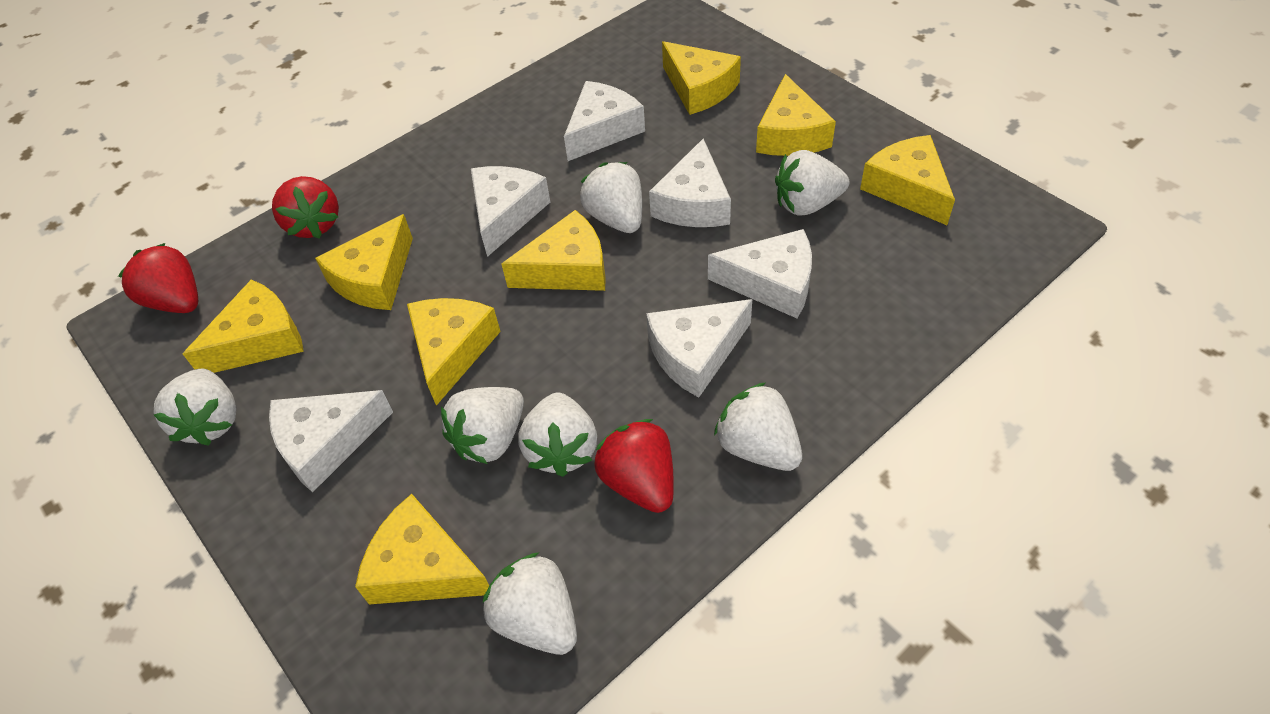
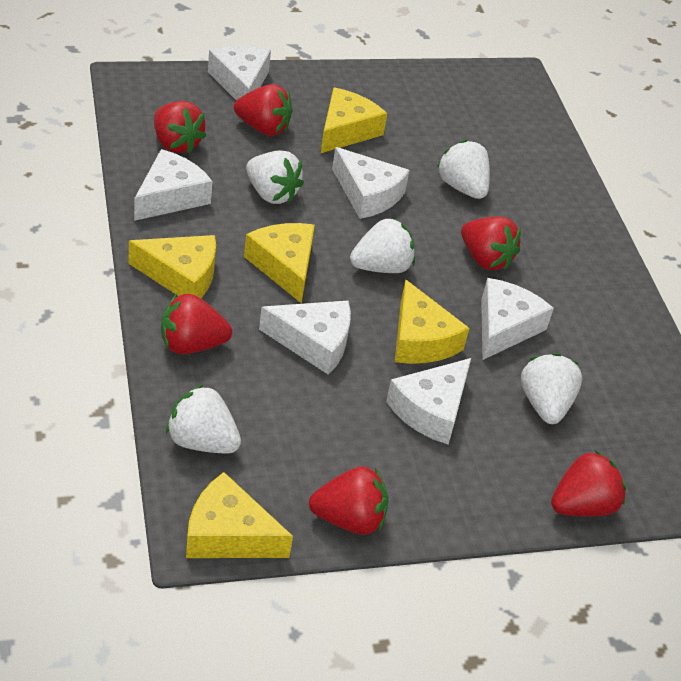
red strawberry: [118,243,198,313] [272,176,339,238] [594,419,674,513] = 3 -> [154,101,206,154] [161,294,232,354] [234,84,292,136] [309,466,389,535] [461,216,521,270] [551,451,626,517] = 6
white strawberry: [153,369,237,446] [441,387,524,464] [483,553,577,655] [518,393,597,477] [580,162,642,233] [714,382,802,471] [775,150,849,216] = 7 -> [166,385,241,453] [246,151,304,204] [350,218,415,273] [437,140,490,199] [521,353,582,424] = 5
yellow cheese: [183,279,304,373] [315,214,413,310] [355,494,489,604] [407,298,501,406] [502,210,606,291] [662,41,741,115] [756,74,836,156] [860,135,955,225] = 8 -> [128,235,216,298] [186,472,293,558] [244,223,315,304] [321,87,387,153] [395,279,469,364] = 5

